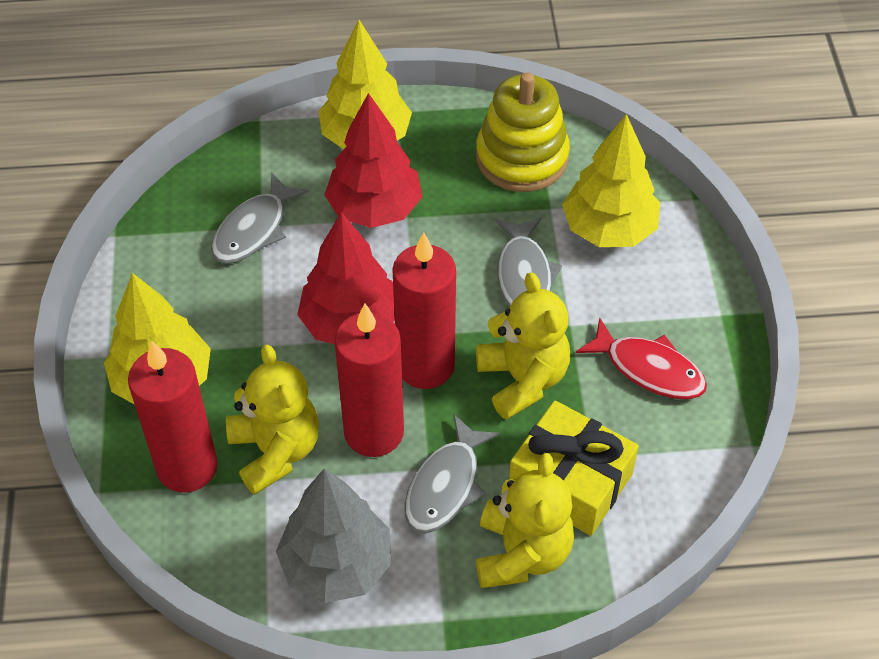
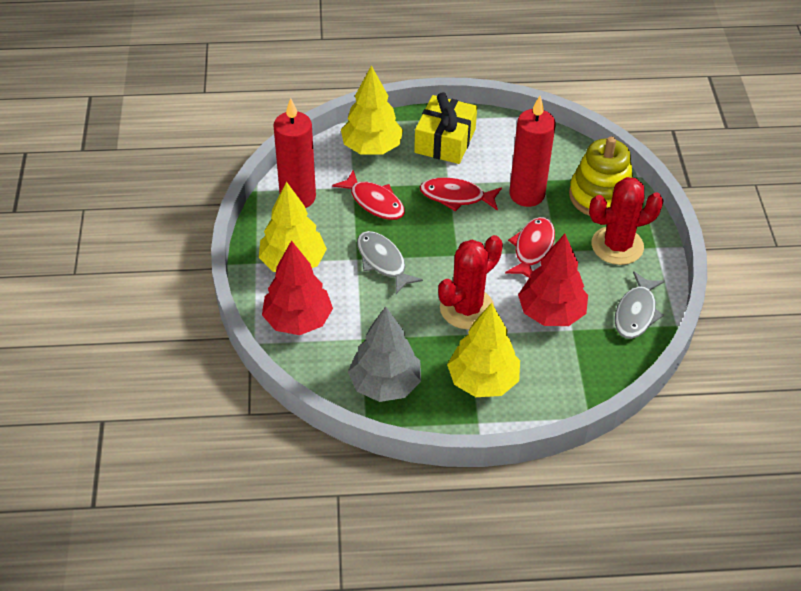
grey fish: [211,173,309,264] [405,414,500,534] [495,218,562,307] = 3 -> [357,231,423,294] [615,271,665,339] = 2
red cactus: none = 0 -> [438,235,503,329] [589,177,664,265] = 2
red candle: [128,340,217,493] [334,304,404,457] [392,233,456,389] = 3 -> [273,98,316,208] [509,96,556,207] = 2
red fish: [576,318,707,399] = 1 -> [332,170,405,220] [420,178,502,212] [505,217,555,278] = 3
yellow teddy bear: [226,345,319,495] [476,272,570,420] [476,453,574,588] = 3 -> none = 0

